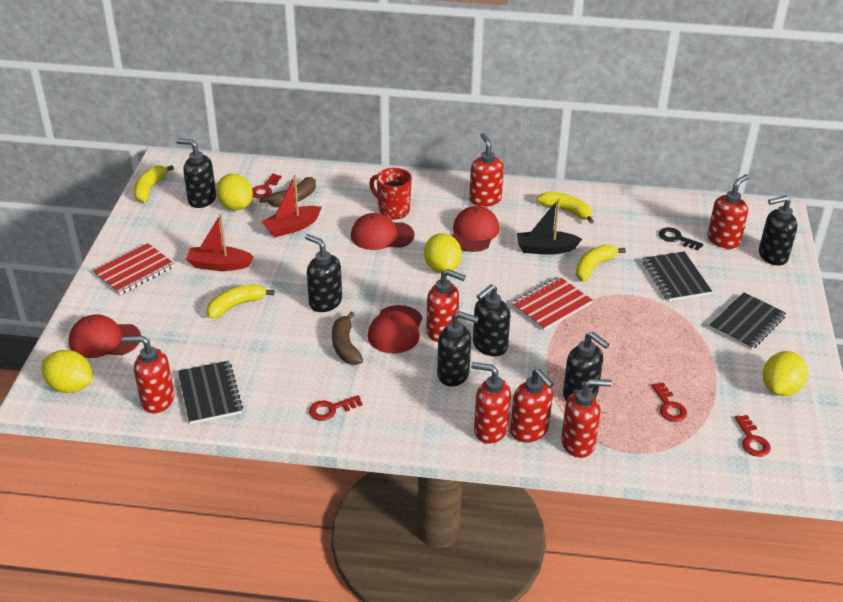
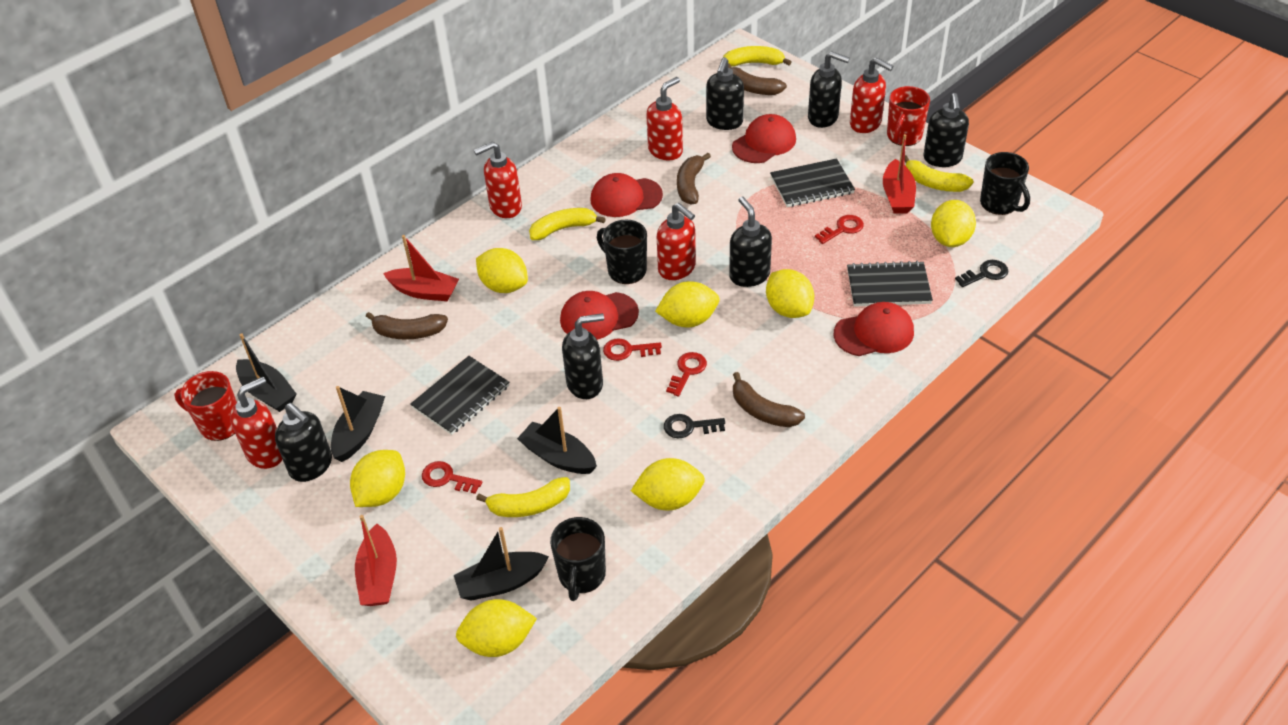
black boat: [517,199,582,255] = 1 -> [236,333,296,412] [331,386,385,462] [454,527,549,601] [517,407,597,474] = 4
black key: [659,227,703,250] = 1 -> [664,414,725,438] [955,260,1008,287] = 2
black mug: none = 0 -> [550,517,606,601] [597,220,647,284] [980,152,1030,215] = 3
brown banana: [259,177,316,207] [332,311,363,365] = 2 -> [366,312,448,340] [677,153,711,205] [728,63,787,95] [733,372,805,427] = 4
red boat: [186,214,254,271] [261,175,322,238] = 2 -> [355,515,397,606] [383,235,459,301] [883,134,916,214] = 3
red mug: [369,168,412,219] = 1 -> [174,371,237,441] [887,86,930,146] = 2
red notebook: [93,243,174,295] [512,276,592,330] = 2 -> none = 0
red soap dispenser: [122,336,174,413] [426,269,466,342] [469,133,504,207] [471,362,511,444] [510,369,554,443] [561,379,612,458] [708,174,749,249] = 7 -> [230,377,283,469] [474,142,522,218] [646,77,683,160] [657,203,696,280] [850,57,893,133] = 5
yellow lemon: [41,350,93,393] [216,174,253,211] [424,233,462,273] [763,351,808,396] = 4 -> [350,450,405,507] [456,599,537,657] [476,248,528,293] [631,458,705,511] [655,281,719,327] [766,269,814,318] [931,200,976,247] = 7

